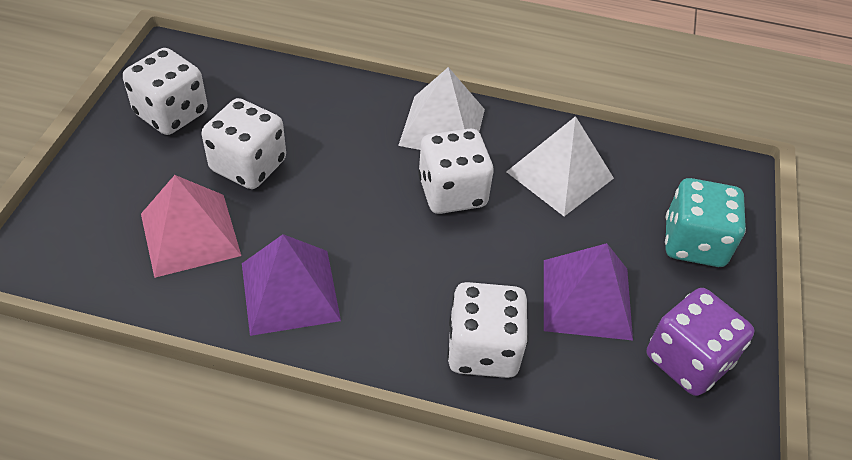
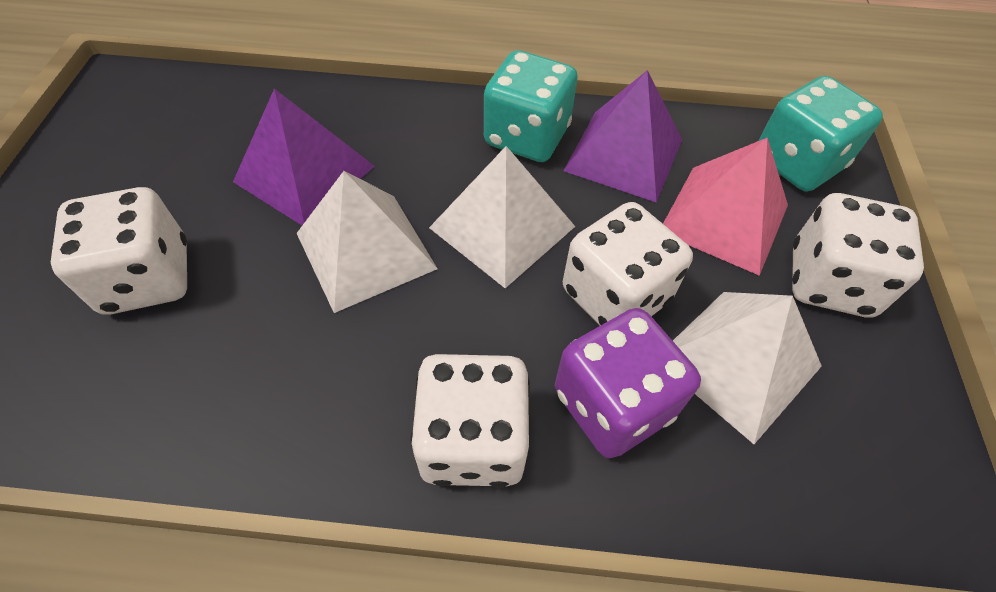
turquoise dice: [665,178,746,267] = 1 -> [484,50,578,162] [758,76,883,192] = 2
white pyramid: [398,67,485,150] [506,116,614,216] = 2 -> [297,171,438,313] [429,146,576,288] [673,292,822,444] = 3

